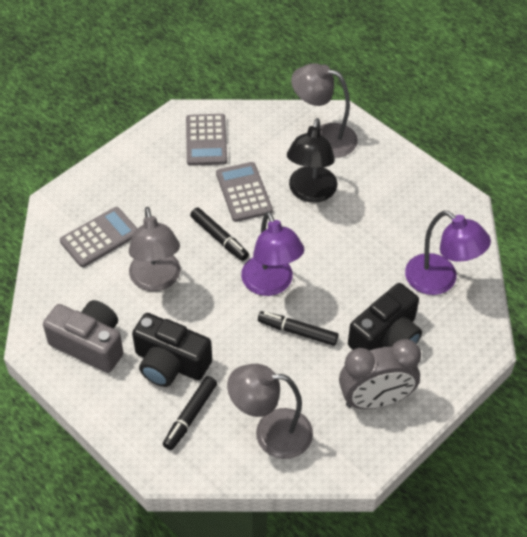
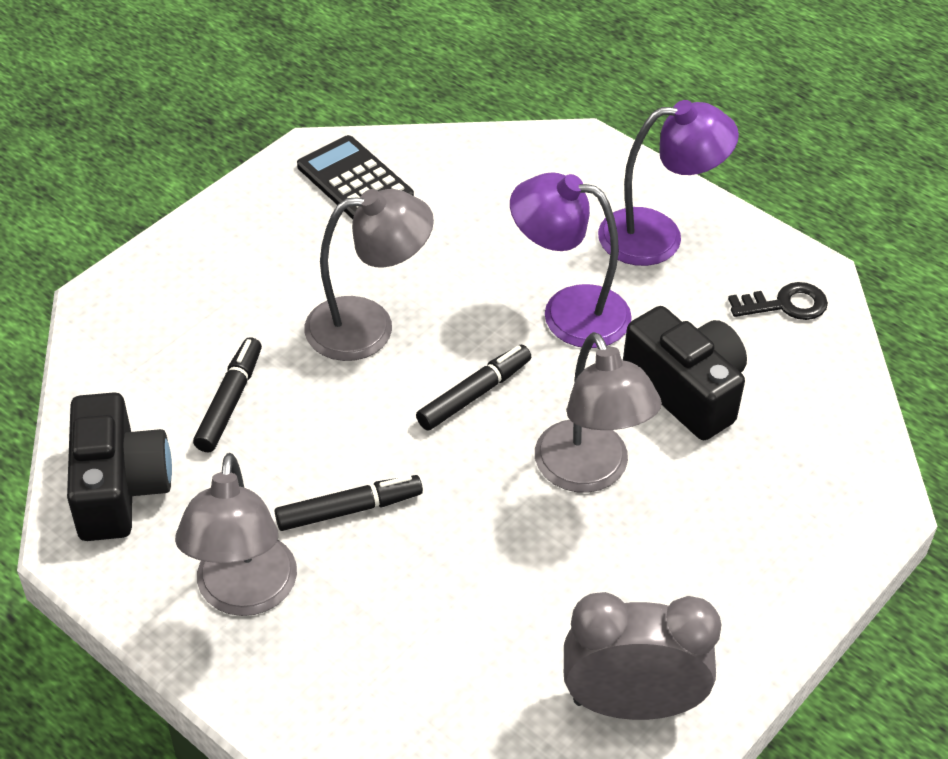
black calculator: none = 0 -> [297,135,414,219] = 1
black key: none = 0 -> [728,282,828,320] = 1
black lamp: [287,118,337,203] = 1 -> none = 0
grey calculator: [60,207,138,267] [186,114,227,166] [216,162,273,222] = 3 -> none = 0
grey camera: [43,300,124,373] = 1 -> none = 0

